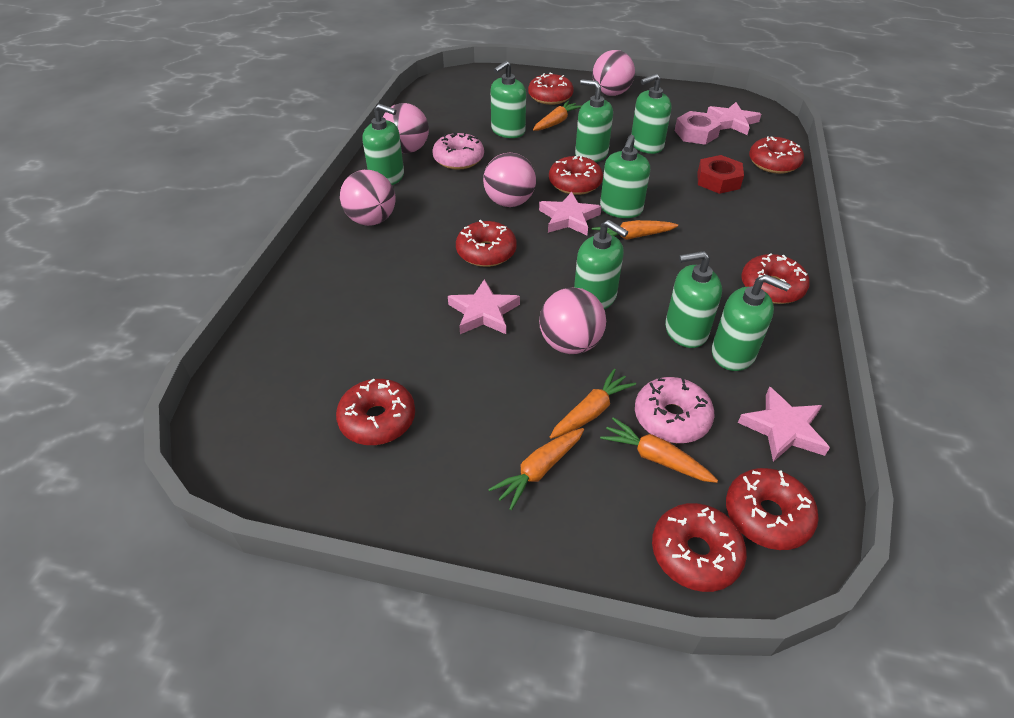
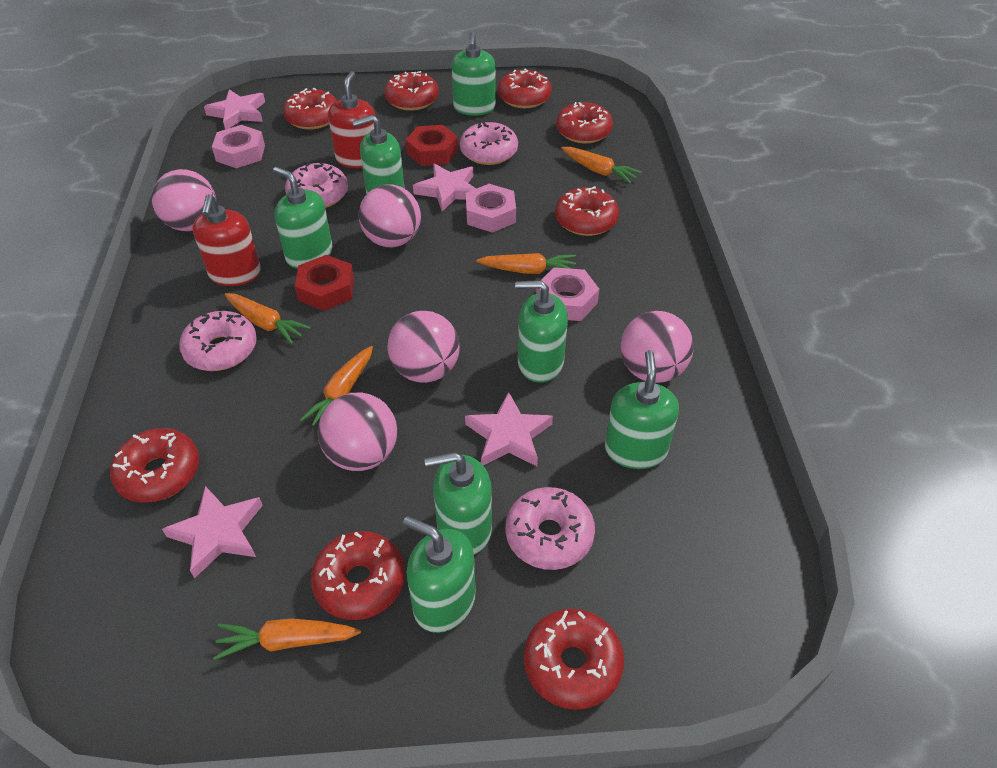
green soap dispenser: [362,104,404,185] [491,61,526,138] [574,220,628,309] [575,79,613,162] [600,135,650,218] [631,74,671,154] [665,251,722,348] [712,274,790,371] = 8 -> [273,167,333,269] [352,115,405,194] [403,516,476,633] [424,452,492,555] [452,32,496,116] [515,280,568,383] [605,350,679,469] = 7
pink donut: [432,132,484,170] [635,377,714,443] = 2 -> [179,311,257,371] [285,162,348,208] [460,122,518,165] [505,487,595,570] = 4
pink nut: [675,111,721,145] = 1 -> [212,125,265,168] [466,184,516,233] [536,267,599,321] = 3
red nut: [697,155,744,194] = 1 -> [295,255,354,311] [406,125,458,166] = 2
red soap dispenser: none = 0 -> [192,194,261,286] [328,71,376,168] = 2

